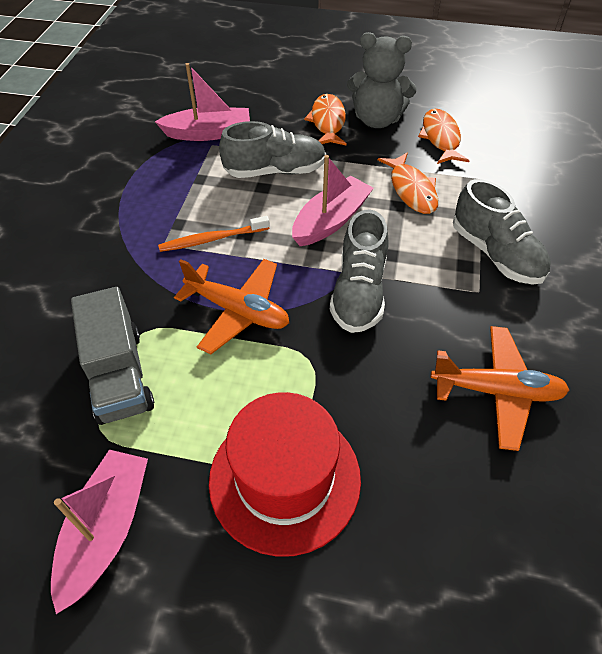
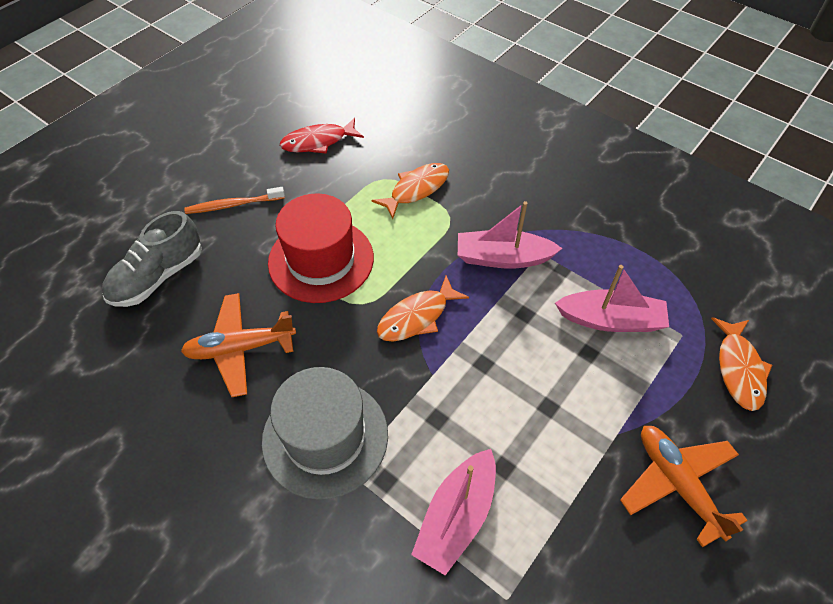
grey hat: none = 0 -> [262,367,388,500] = 1
grey shoe: [219,121,326,178] [330,210,389,333] [453,179,551,285] = 3 -> [102,211,202,307] = 1
grey teddy bear: [347,32,417,128] = 1 -> none = 0
grey truck: [71,287,154,425] = 1 -> none = 0
red fish: none = 0 -> [280,118,364,154] = 1

